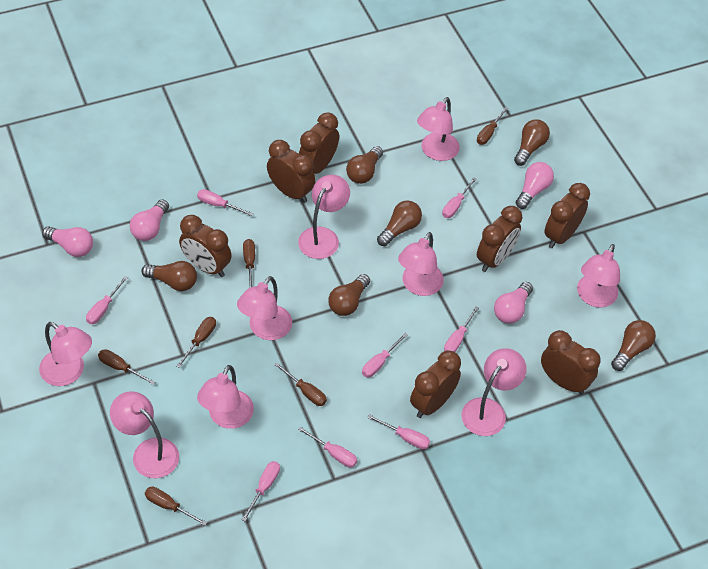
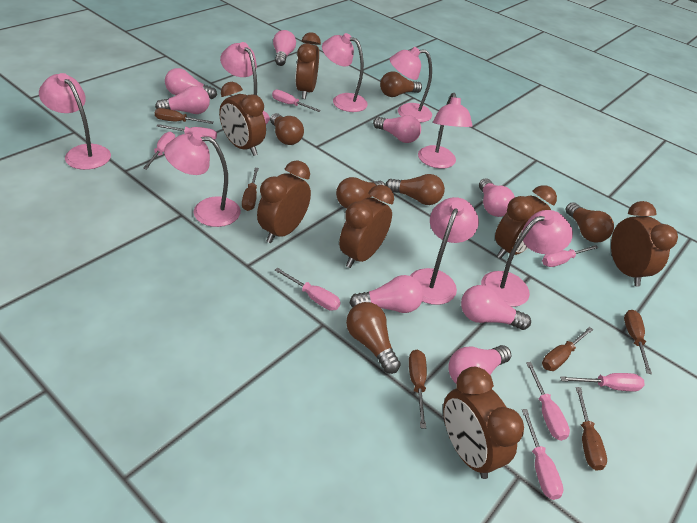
pink lamp: [39,322,92,386] [110,391,179,478] [197,365,254,429] [237,276,292,340] [298,175,350,259] [398,232,444,296] [417,97,460,161] [462,348,527,436] [577,244,620,307] = 9 -> [39,73,111,170] [164,132,241,227] [220,42,270,124] [322,33,368,112] [389,47,432,122] [410,197,479,305] [418,93,472,169] [481,210,573,307] = 8
pink light bulb: [42,226,93,257] [130,199,169,241] [494,282,533,324] [516,162,554,209] = 4 -> [155,86,210,114] [165,68,217,99] [273,30,296,66] [350,275,424,313] [373,115,421,143] [448,345,511,383] [461,285,531,330] [479,178,515,217] = 8

